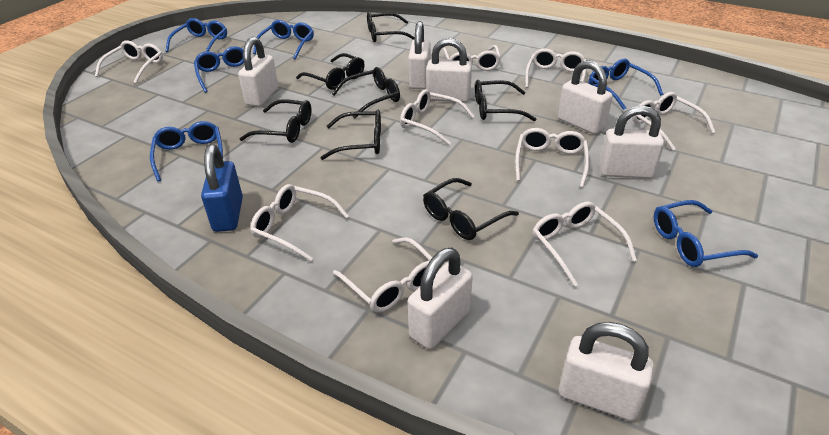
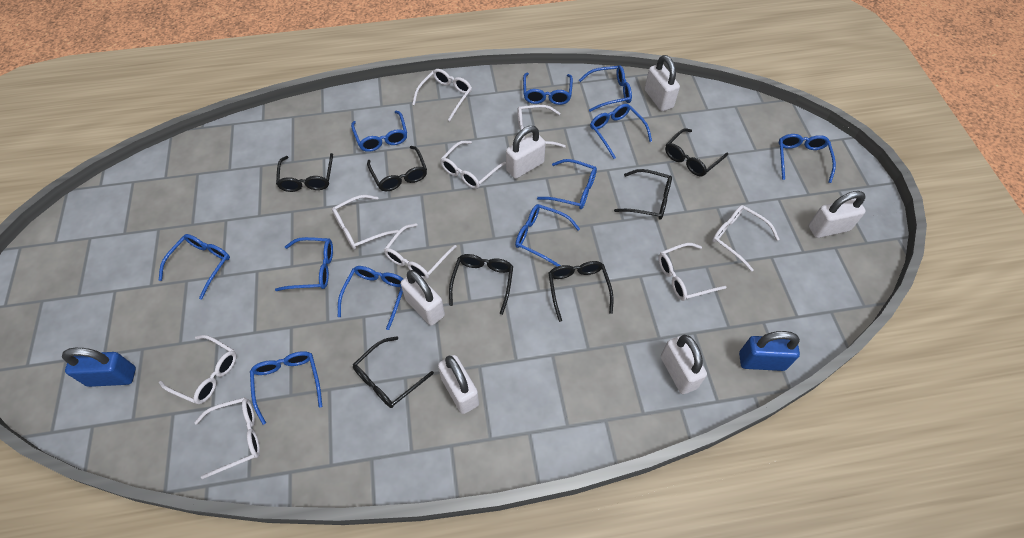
blue glasses: [150,121,223,182] [166,18,227,52] [194,46,252,93] [253,20,314,60] [589,59,663,110] [654,200,758,267] = 6 -> [159,234,230,300] [250,351,323,425] [275,237,333,291] [338,266,403,330] [351,111,407,152] [515,204,580,267] [523,73,573,105] [537,159,597,209] [579,65,632,112] [590,104,652,159] [779,134,836,183] = 11
blue padlock: [201,144,243,232] = 1 -> [62,348,136,387] [739,331,800,371] = 2
white padlock: [238,37,278,107] [408,21,431,89] [408,248,472,349] [426,38,472,102] [558,60,613,134] [559,322,654,421] [599,105,664,178] = 7 -> [401,270,445,326] [438,355,479,414] [506,126,546,179] [645,55,680,111] [661,335,707,394] [809,191,866,238] = 6

